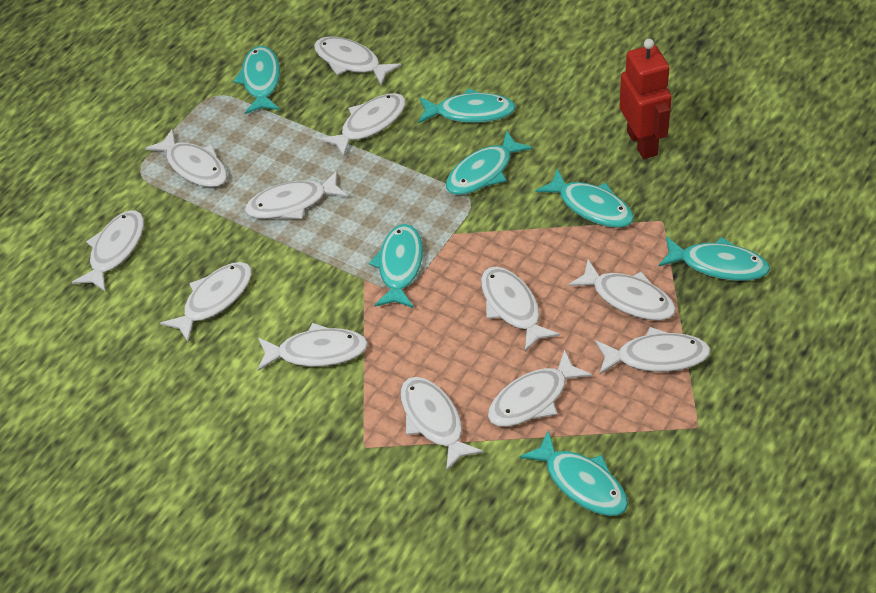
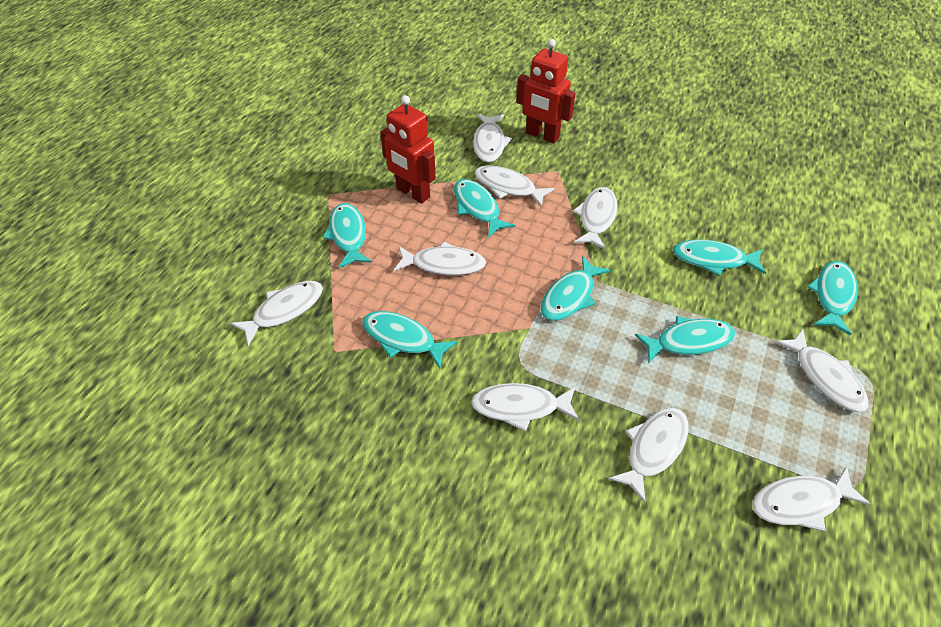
red robot: [619,39,672,159] = 1 -> [380,95,436,204] [516,39,575,143] = 2
white fish: [72,211,144,292] [145,129,227,187] [160,262,252,342] [245,171,348,219] [257,323,368,371] [314,36,401,86] [320,93,406,157] [400,377,484,472] [481,267,560,352] [488,349,592,427] [568,259,676,320] [595,327,711,375] = 12 -> [230,281,323,346] [394,242,486,275] [471,383,579,431] [473,114,512,163] [474,165,555,208] [573,187,618,250] [608,408,689,503] [752,466,871,532] [775,329,869,412] = 9

